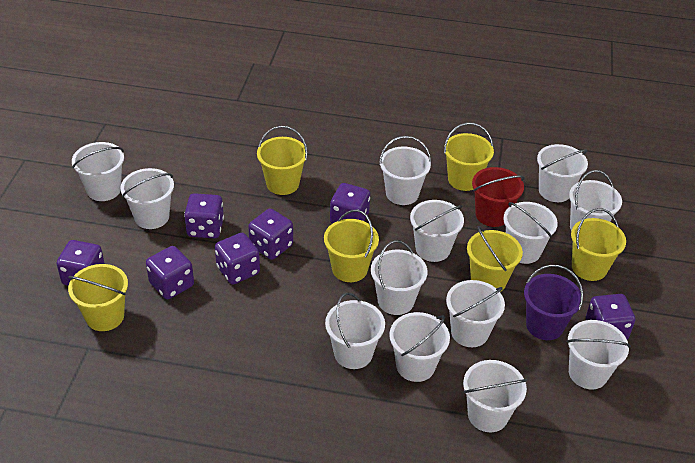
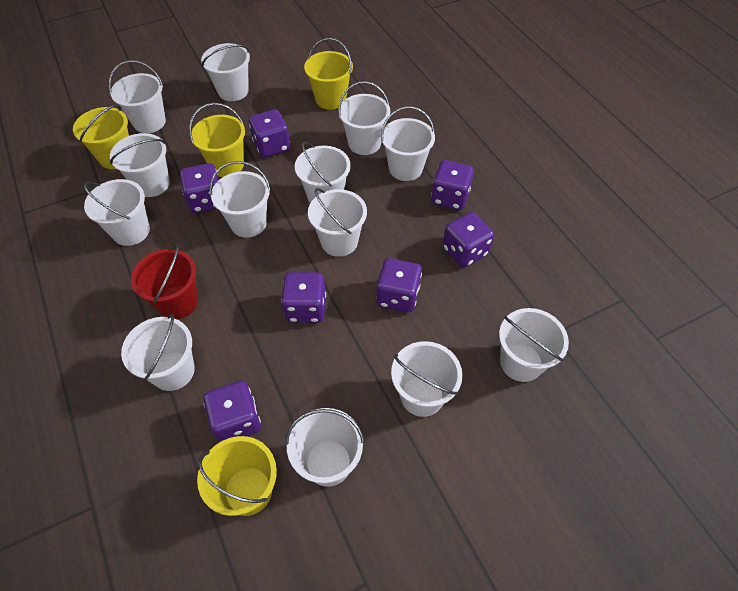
purple bucket: [524,265,583,340] = 1 -> none = 0
yellow bucket: [68,264,128,331] [257,126,308,195] [324,210,379,282] [444,123,494,191] [467,226,523,292] [571,208,626,281] = 6 -> [73,104,129,169] [189,103,245,177] [197,436,277,516] [304,38,353,110] = 4

